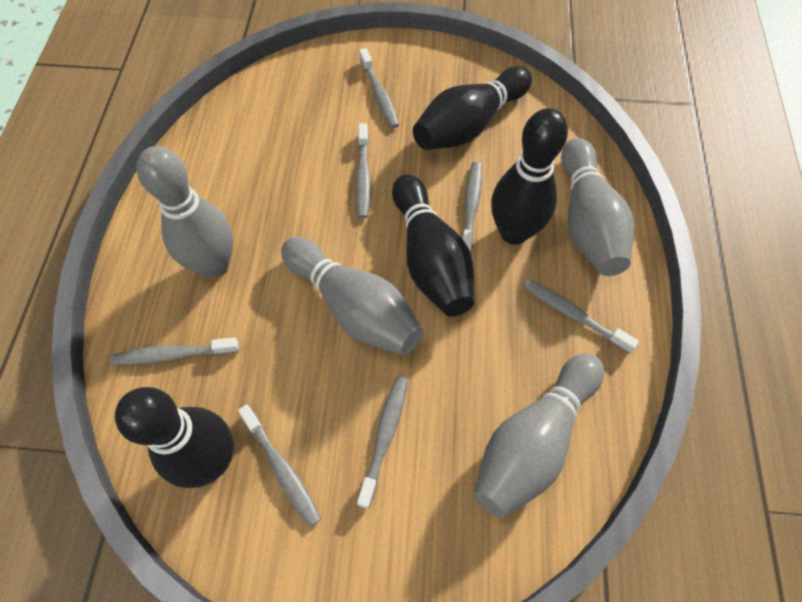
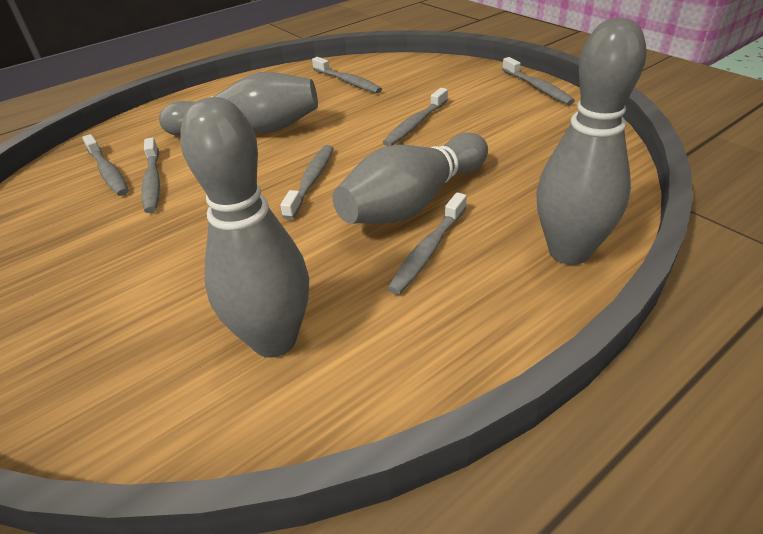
black bowling pin: [115,387,234,488] [392,174,474,317] [413,66,532,150] [491,108,568,245] = 4 -> none = 0

